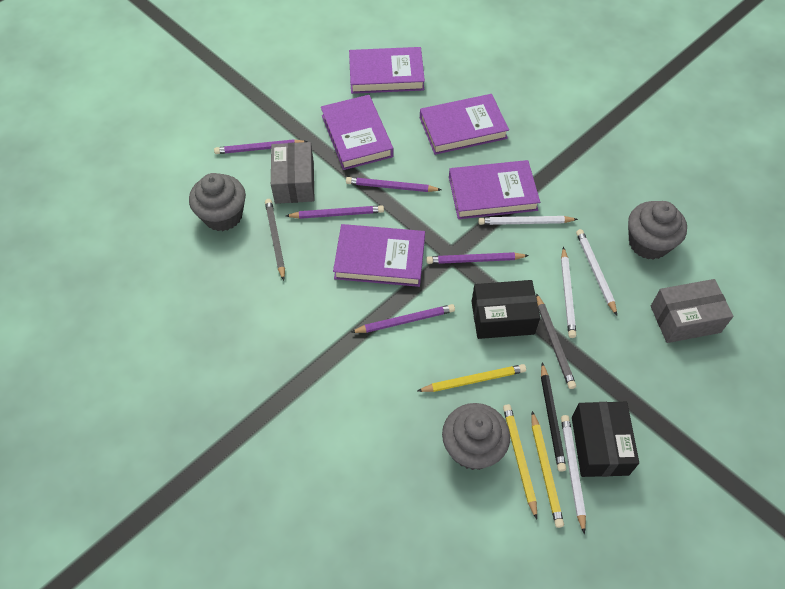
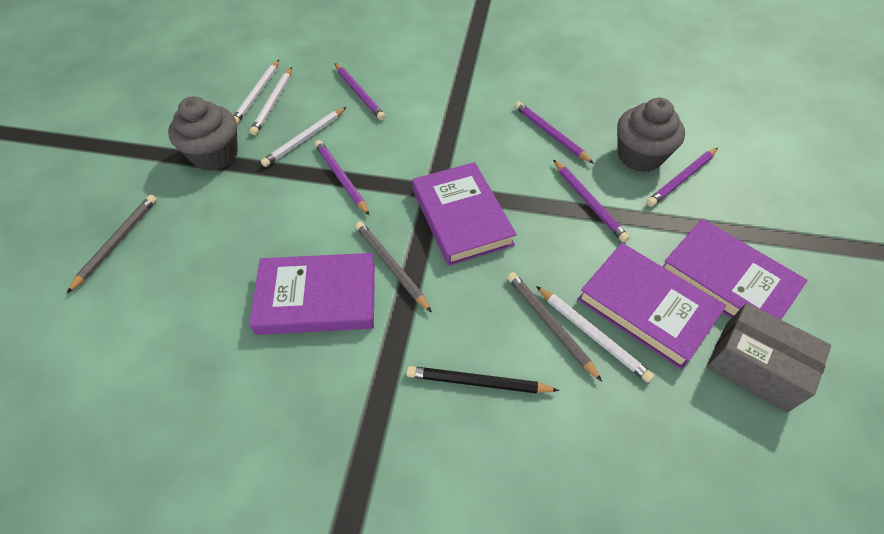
black box: [472,280,540,339] [572,402,639,477] = 2 -> none = 0
grey box: [271,142,314,204] [651,279,734,343] = 2 -> [706,303,831,412] = 1
grey cupcake: [189,173,246,231] [442,403,510,470] [628,201,687,260] = 3 -> [168,96,238,171] [617,98,685,172] = 2
grey pencil: [265,199,285,281] [536,293,576,389] = 2 -> [66,195,157,294] [355,221,432,312] [507,272,602,382] = 3
purple book: [321,95,394,170] [333,224,425,287] [349,47,425,94] [420,94,509,155] [449,160,540,219] = 5 -> [249,253,375,335] [412,162,517,266] [577,243,726,370] [662,219,808,319] = 4
yellow pencil: [418,364,526,392] [503,404,537,520] [531,411,564,528] = 3 -> none = 0

